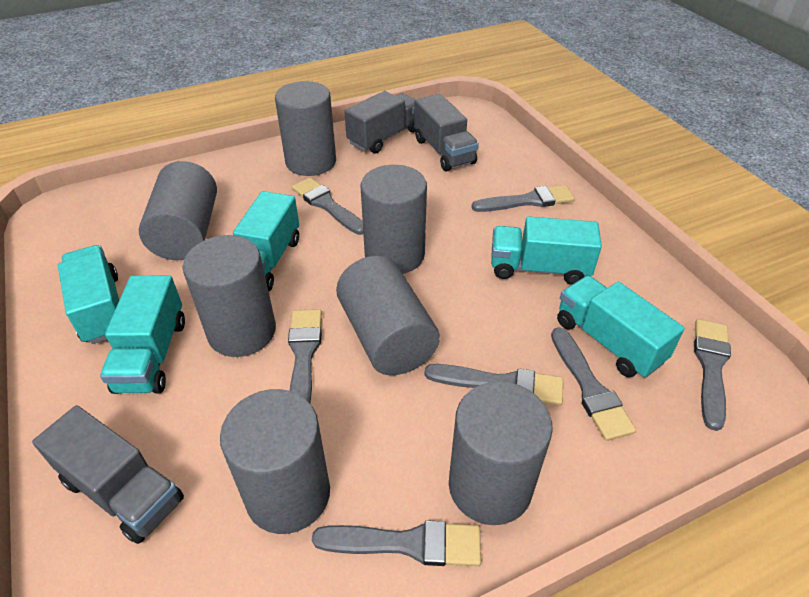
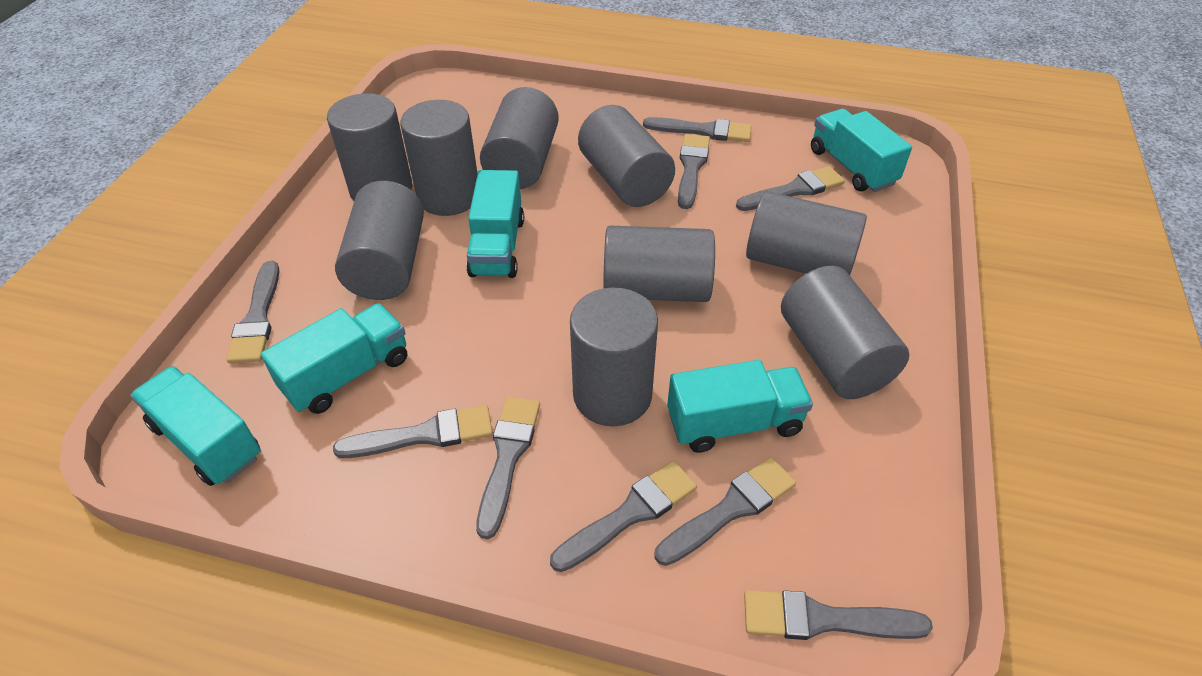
grey brush: [288,309,322,403] [292,177,363,235] [312,520,481,566] [424,364,563,406] [472,185,575,212] [551,327,636,441] [694,319,731,431] = 7 -> [226,261,279,363] [333,405,493,458] [476,397,540,539] [550,461,697,572] [643,117,752,142] [655,457,796,566] [678,134,710,209] [736,166,845,211] [744,590,933,640] = 9
grey cylinder: [139,161,217,260] [183,235,276,357] [220,389,330,534] [275,81,336,176] [336,256,440,375] [361,165,427,274] [449,381,553,525] = 7 -> [327,93,412,201] [335,181,424,300] [400,100,478,216] [480,87,559,189] [570,288,658,426] [578,105,675,207] [603,226,715,302] [746,191,867,275] [781,266,909,399] = 9
grey truck: [32,405,184,544] [344,91,416,153] [414,94,479,171] = 3 -> none = 0

